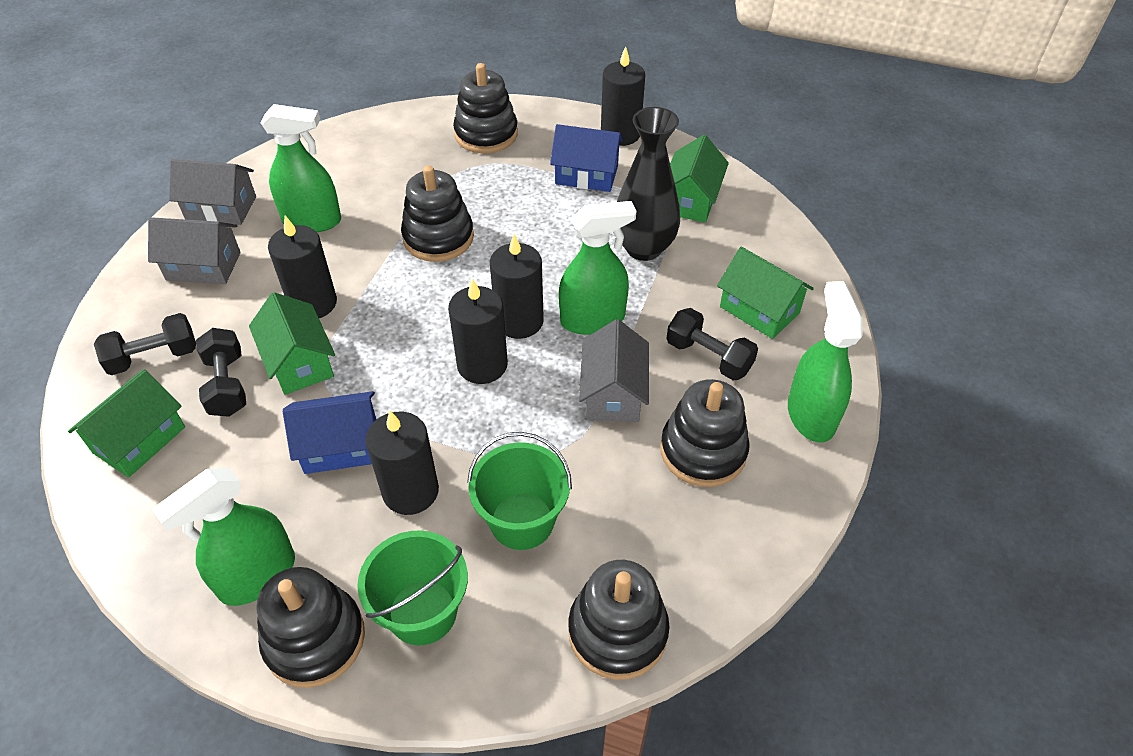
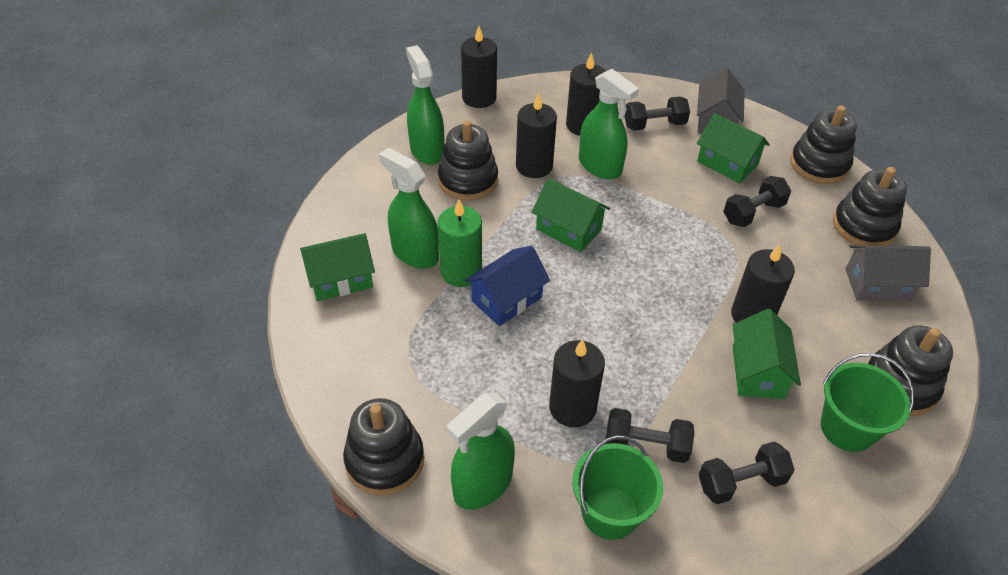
black dumbbell: [94,313,196,375] [196,328,246,417] [666,308,758,381] = 3 -> [606,408,694,463] [625,96,690,131] [698,442,795,504] [723,176,791,227] = 4
black vase: [617,107,680,261] = 1 -> none = 0
blue house: [283,391,376,474] [550,124,624,192] = 2 -> [465,246,550,326] = 1
green candle: none = 0 -> [438,199,482,287] = 1
grey house: [148,217,241,284] [169,159,256,225] [579,319,649,422] = 3 -> [697,68,745,134] [845,245,931,301] = 2

